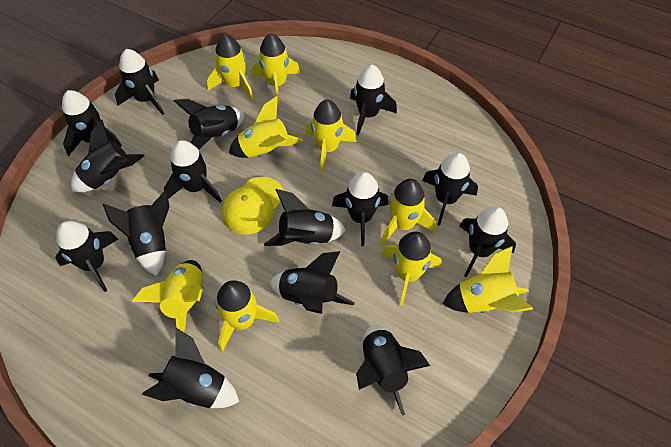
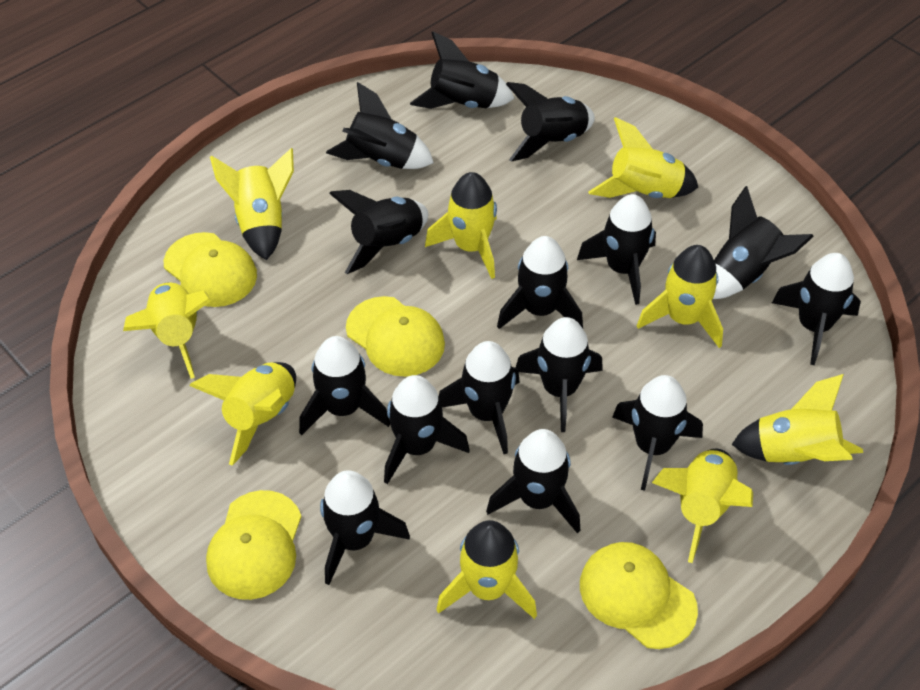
yellow cap: [222,177,284,235] = 1 -> [164,232,257,307] [206,490,302,600] [346,296,445,377] [580,542,698,649] = 4

